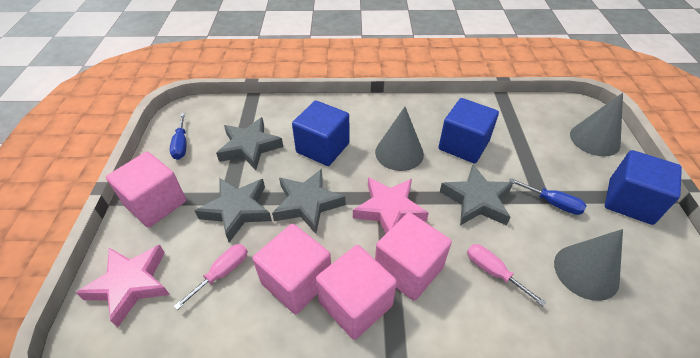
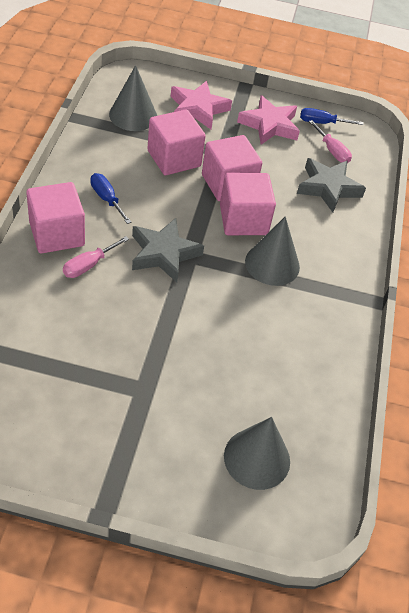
blue cube: [292,100,349,166] [439,98,499,164] [605,150,682,225] = 3 -> none = 0
grey star: [195,178,272,243] [216,117,283,170] [272,169,345,234] [440,164,513,225] = 4 -> [132,218,204,282] [297,158,366,212] = 2

